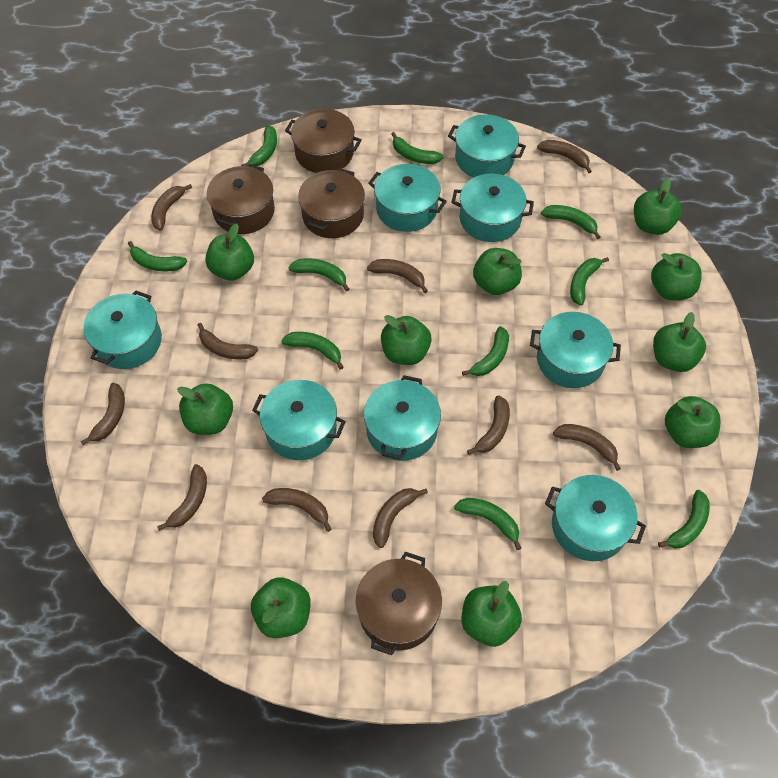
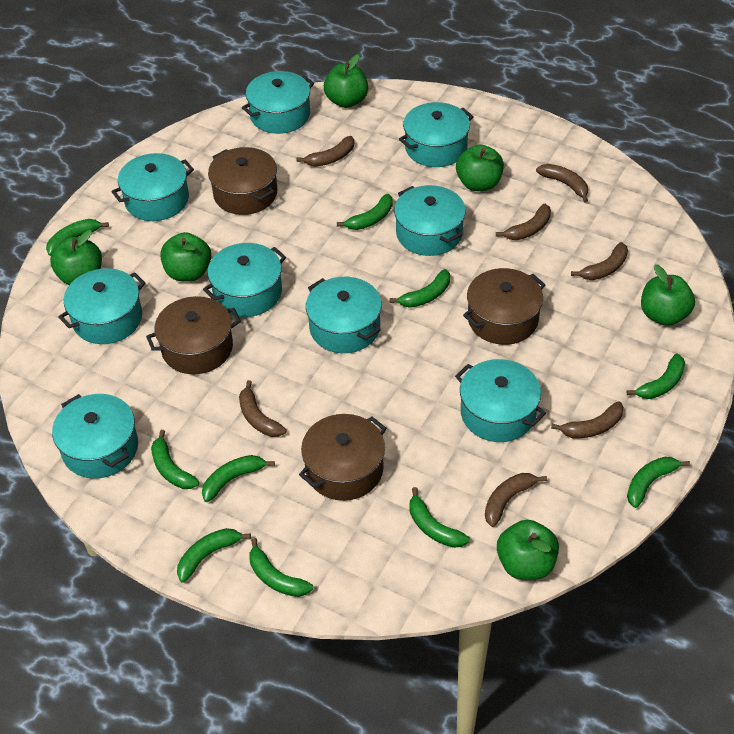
brown banana: [81,383,125,445] [151,184,192,231] [157,464,207,531] [198,323,258,360] [262,488,332,532] [367,259,428,293] [373,488,428,548] [467,395,510,455] [537,140,592,173] [553,424,621,471] = 10 -> [239,380,287,437] [296,136,354,167] [485,473,547,527] [496,204,551,240] [536,164,588,203] [551,401,624,438] [571,242,628,280] = 7
green apple: [177,383,233,435] [205,223,254,281] [251,577,311,638] [381,315,432,365] [462,581,522,647] [473,248,522,295] [634,178,682,235] [651,253,702,300] [653,312,706,372] [665,396,720,448] = 10 -> [50,230,102,285] [160,232,211,282] [324,54,368,108] [456,144,504,191] [497,520,559,580] [641,264,695,326] = 6
turquoise pot: [83,290,162,369] [252,380,346,460] [364,375,441,461] [369,164,447,232] [448,114,526,177] [452,173,534,242] [530,312,621,388] [545,475,646,561] = 8 -> [52,394,138,478] [58,268,146,344] [111,153,194,221] [203,243,286,317] [242,71,314,134] [306,277,382,353] [394,185,466,256] [399,102,474,167] [455,359,546,442] = 9

